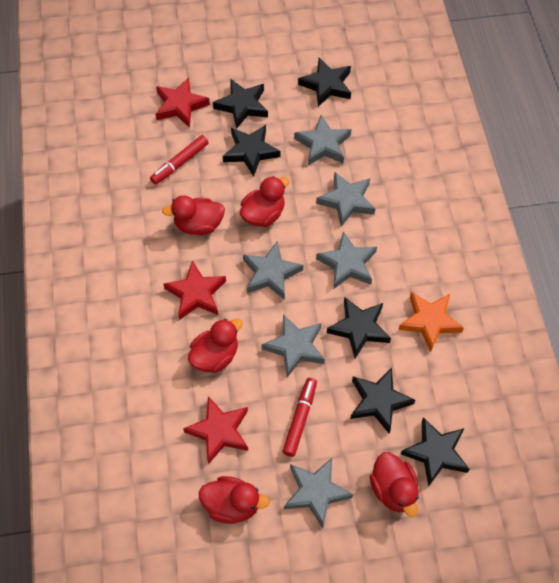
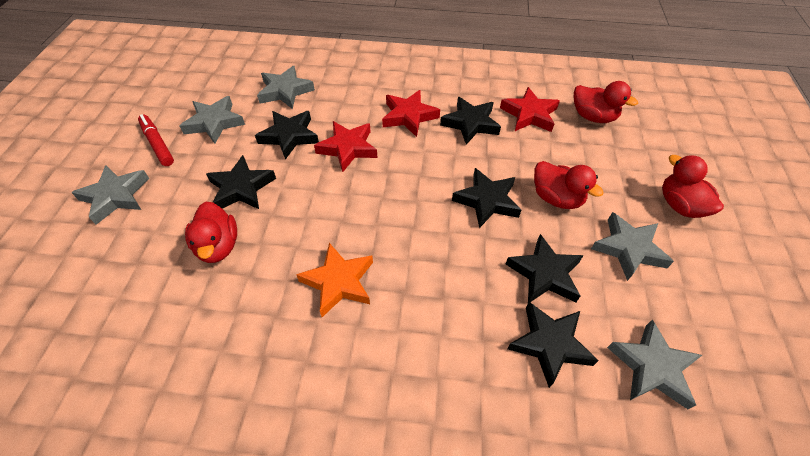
grey star: [243,241,303,300] [262,314,325,377] [284,458,353,528] [294,115,351,166] [316,172,375,227] [316,231,377,289] = 6 -> [71,165,149,225] [180,96,245,144] [257,66,315,109] [591,212,674,281] [607,319,702,409] = 5
red duck: [162,195,225,235] [188,319,243,373] [199,476,270,524] [240,176,289,227] [370,452,419,517] = 5 -> [185,202,237,263] [534,161,604,209] [573,81,638,123] [662,155,724,218] = 4
red marker: [150,135,209,185] [282,378,317,457] = 2 -> [138,114,174,166] = 1

